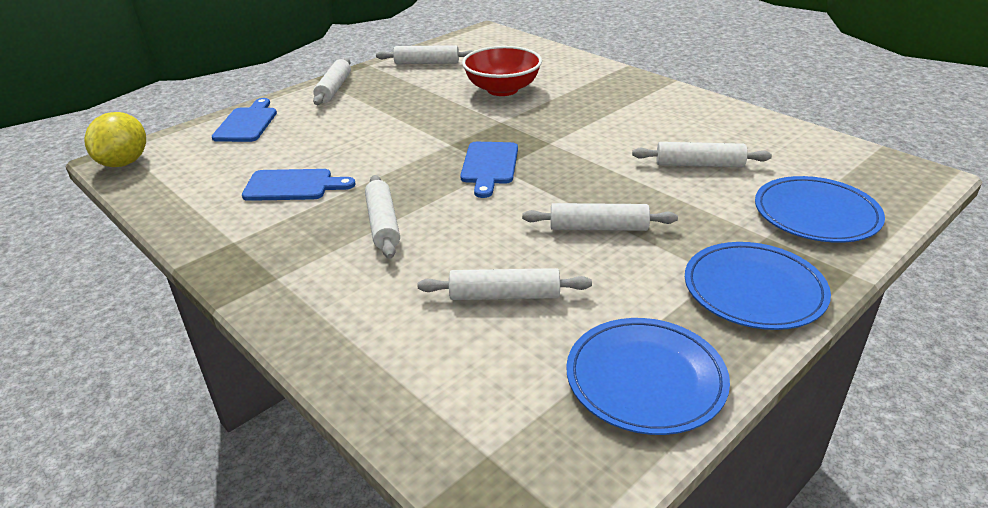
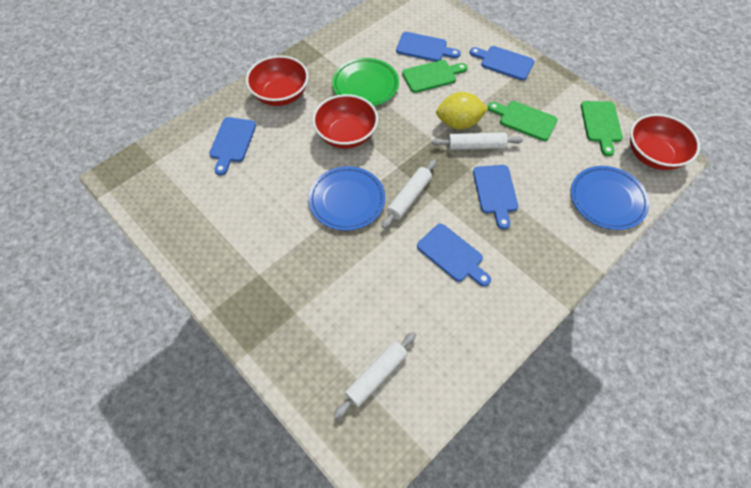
blue cutting board: [212,98,277,142] [242,169,356,201] [460,142,518,198] = 3 -> [209,117,256,175] [396,32,461,61] [417,224,491,287] [469,46,535,80] [473,165,518,229] = 5
blue plate: [566,318,730,435] [685,242,831,330] [755,176,885,243] = 3 -> [308,166,385,231] [571,166,650,230] = 2
green cutting board: none = 0 -> [402,60,468,93] [488,101,558,141] [581,101,623,156] = 3
green plate: none = 0 -> [332,58,399,106] = 1
red bowl: [462,46,542,96] = 1 -> [246,55,309,106] [312,94,378,149] [630,114,700,170] = 3
white rolling pin: [313,58,351,105] [365,175,400,259] [376,45,473,64] [418,268,592,300] [522,203,678,231] [632,142,772,167] = 6 -> [334,332,416,418] [382,160,436,228] [432,132,523,150] = 3

